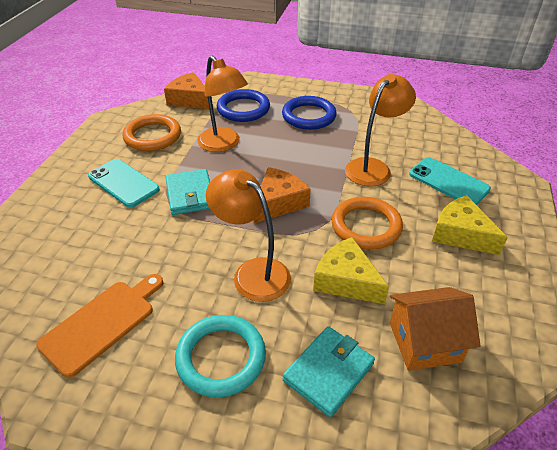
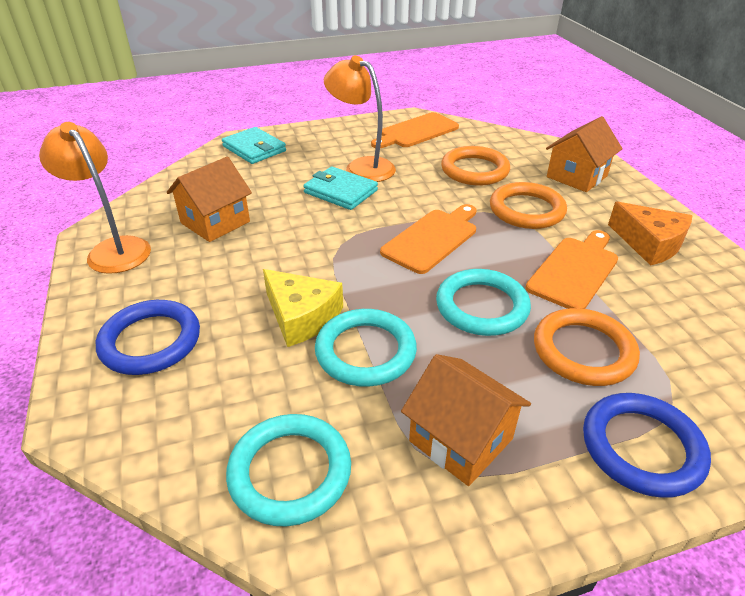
orange cheese: [164,72,209,109] [254,167,311,223] = 2 -> [608,201,692,266] = 1
orange cutting board: [36,274,163,378] = 1 -> [371,112,459,148] [380,204,476,274] [525,230,618,309] = 3
orange house: [390,287,480,371] = 1 -> [167,157,252,242] [401,354,531,486] [546,116,623,192] = 3
orange lamp: [197,55,248,152] [206,169,291,302] [345,74,416,187] = 3 -> [39,122,151,274] [324,56,396,182] = 2
orange ring: [122,114,181,151] [332,197,403,249] = 2 -> [441,146,510,186] [490,182,567,229] [534,308,640,386] = 3
turquoise phone: [88,159,160,208] [409,157,491,205] = 2 -> none = 0
turquoise ring: [175,315,266,397] = 1 -> [226,414,351,526] [315,309,417,387] [436,269,531,336] = 3
yellow cheese: [313,237,389,304] [432,195,508,255] = 2 -> [263,269,343,347] = 1

